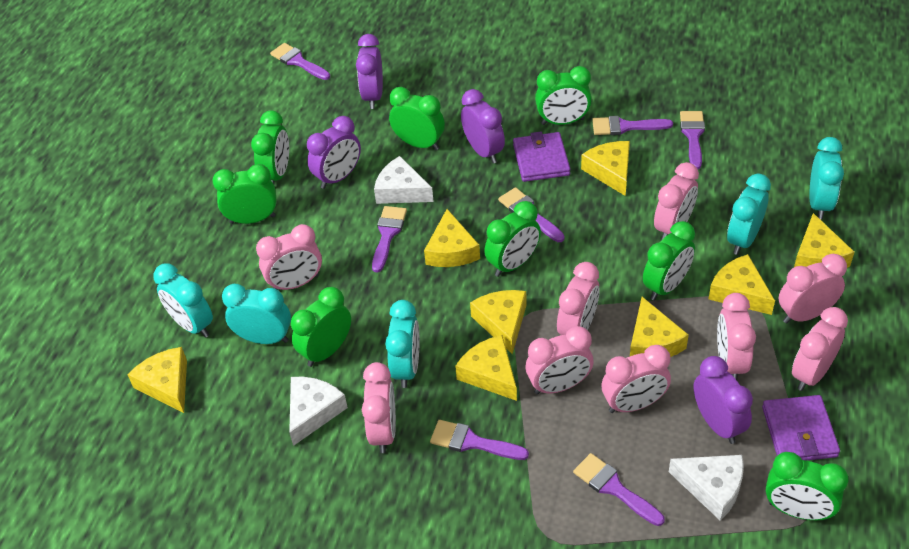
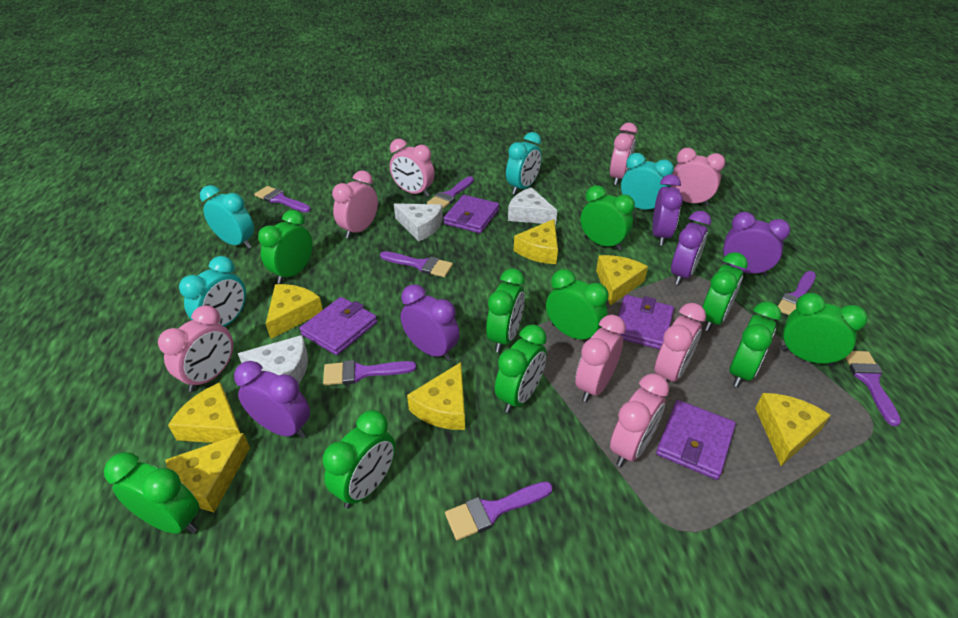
green clock: [212,164,277,224] [251,111,289,184] [291,287,351,367] [389,87,445,150] [484,201,541,277] [535,66,592,125] [643,221,695,301] [765,452,849,520] = 8 -> [104,452,199,534] [258,210,313,284] [323,410,395,509] [486,269,525,352] [495,324,547,413] [546,269,608,340] [581,185,635,251] [702,252,748,331] [729,301,782,387] [781,293,867,367] = 10
pink clock: [256,224,322,290] [362,362,396,453] [526,326,593,395] [557,262,600,335] [602,345,671,413] [654,162,699,240] [717,293,756,380] [779,254,847,324] [792,307,848,391] = 9 -> [158,305,233,392] [332,170,378,239] [390,139,435,197] [575,315,626,402] [610,123,638,185] [610,373,669,467] [654,303,706,382] [671,148,725,206] = 8
purple clock: [307,116,361,189] [356,34,383,109] [461,89,505,164] [693,356,753,444] = 4 -> [234,361,310,438] [401,284,460,361] [652,174,683,246] [671,211,711,285] [722,212,790,276] = 5
purple wallet: [513,132,570,182] [762,395,840,460] = 2 -> [300,297,377,355] [443,195,499,233] [618,295,674,349] [656,400,736,480] = 4
turquoise clock: [153,263,213,338] [222,284,291,344] [385,300,419,388] [727,174,771,255] [810,137,844,220] = 5 -> [179,256,246,327] [200,185,254,249] [506,132,542,194] [621,153,674,209] = 4
yellow cheese: [127,347,187,413] [424,209,480,267] [455,335,517,401] [470,290,527,354] [581,141,630,196] [630,297,689,357] [709,254,775,315] [794,213,854,268] = 8 -> [165,433,250,513] [168,382,241,443] [266,284,323,339] [407,362,465,430] [514,219,558,264] [596,255,648,306] [755,393,831,466] = 7

